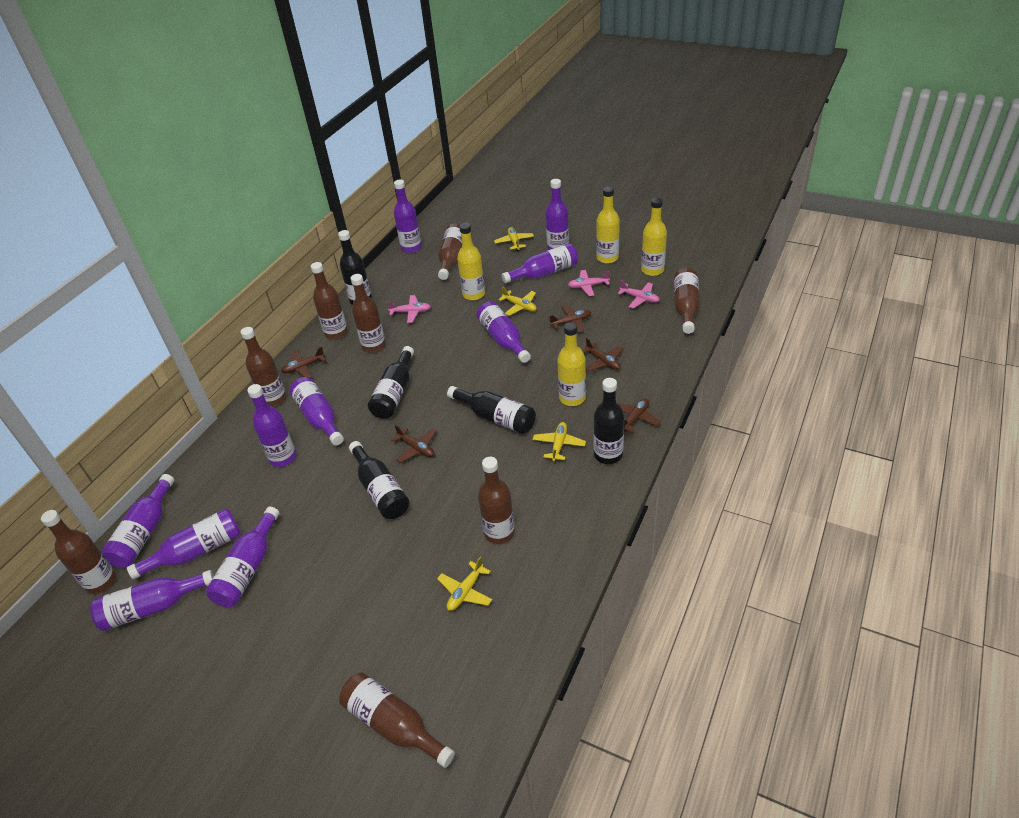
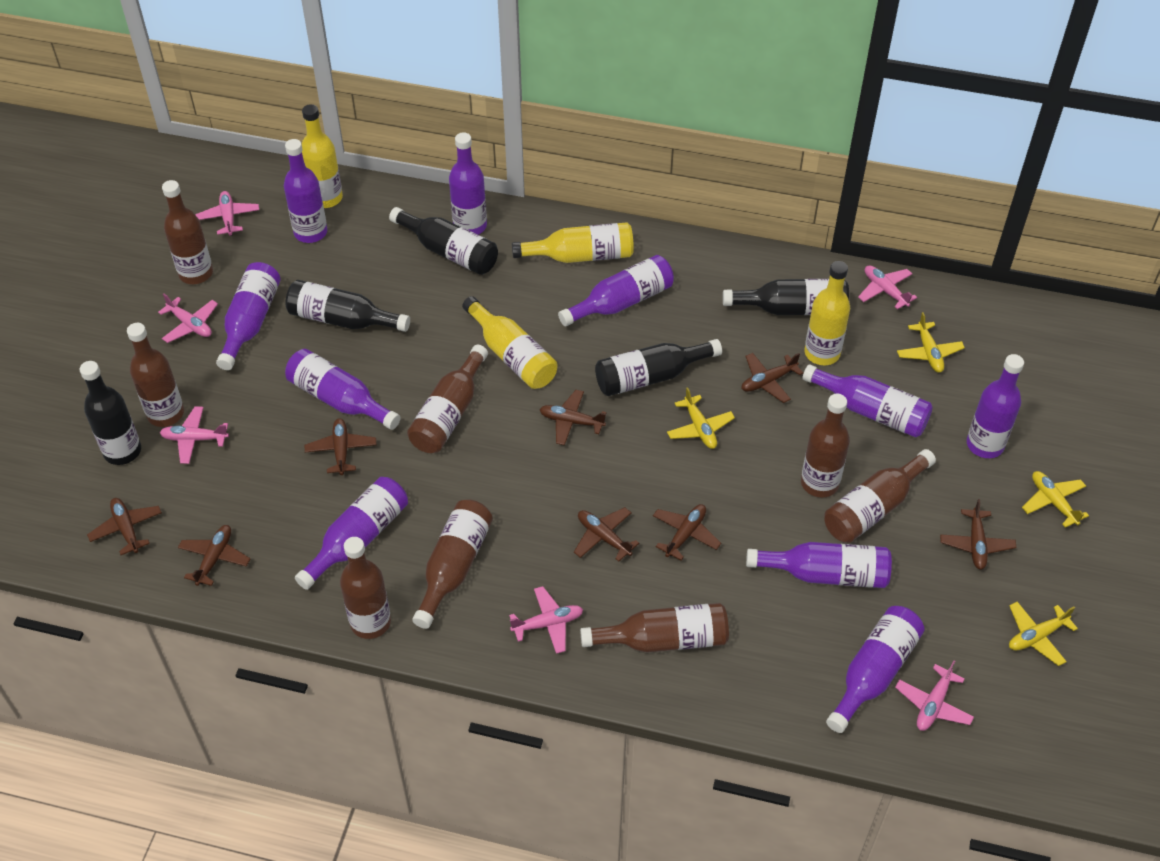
brown plane: [281,347,326,378] [391,425,437,463] [548,305,591,333] [582,338,623,371] [618,398,661,433] = 5 -> [87,498,162,555] [178,525,250,586] [305,418,377,475] [539,390,607,445] [574,507,639,562] [653,504,721,561] [742,353,803,403] [940,499,1017,570] = 8
pink plane: [387,295,431,323] [568,270,610,296] [618,280,660,309] = 3 -> [158,294,218,343] [160,406,229,464] [195,191,259,236] [509,586,583,654] [858,265,917,310] [895,660,974,731] = 6

